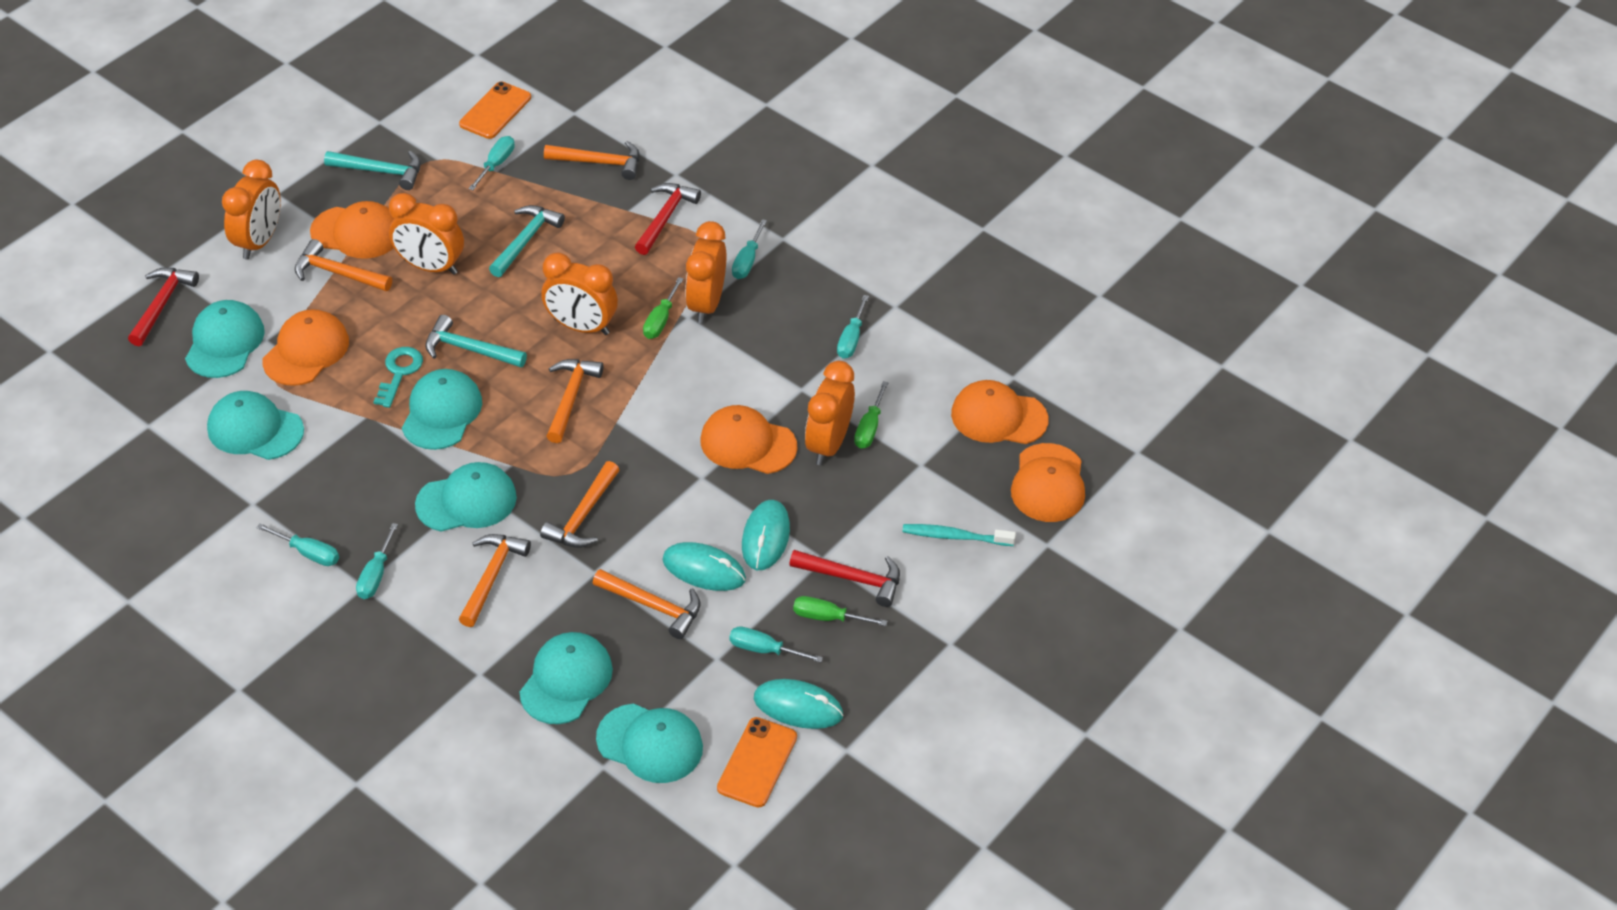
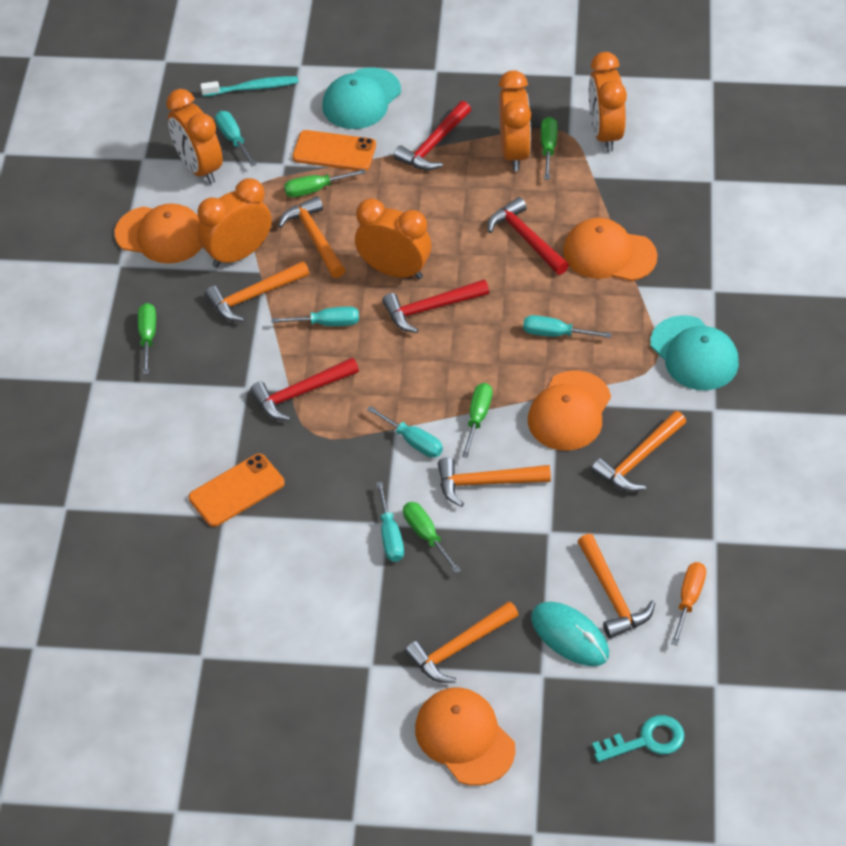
green screwdriver: [643,277,684,339] [793,596,888,626] [854,381,889,449] = 3 -> [138,303,156,375] [284,169,366,197] [403,502,461,574] [462,383,492,458] [541,117,558,180] = 5
orange cap: [262,309,349,386] [310,201,394,259] [700,405,797,474] [951,380,1048,444] [1011,443,1085,522] = 5 -> [115,203,202,264] [415,687,516,786] [528,371,611,451] [563,218,658,281] = 4
orange screwdriver: none = 0 -> [671,562,706,646] = 1
red hammer: [128,268,199,346] [635,183,701,255] [789,550,900,607] = 3 -> [250,358,359,421] [382,279,489,333] [393,101,471,170] [488,197,569,275] = 4
turquoise cap: [185,300,265,378] [207,391,304,460] [402,369,482,450] [415,462,517,531] [520,632,613,724] [596,703,703,783] = 6 -> [322,67,401,129] [650,315,739,390] = 2
turquoise hammer: [324,151,421,190] [425,315,527,367] [489,205,565,277] = 3 -> none = 0
turquoise mouse: [662,542,746,591] [742,500,790,570] [754,679,843,729] = 3 -> [531,602,609,666] = 1
turquoise screwdriver: [256,523,339,566] [356,523,398,599] [468,136,515,190] [729,626,823,663] [732,219,767,279] [837,295,869,359] = 6 -> [215,111,257,166] [271,306,359,326] [367,406,443,458] [376,482,404,562] [523,315,612,338] = 5

